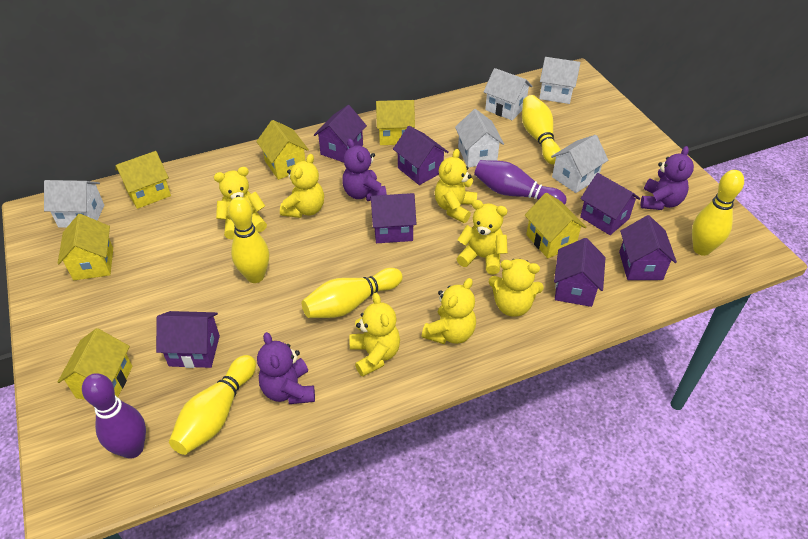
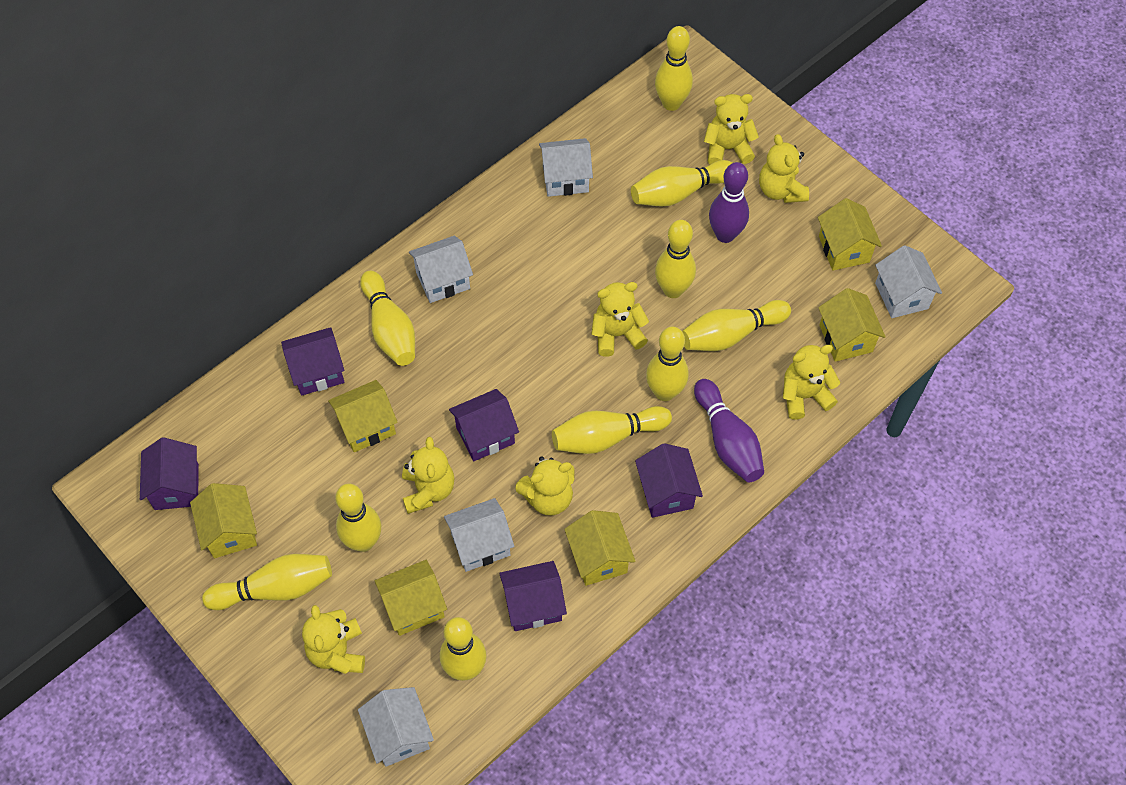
purple house: [156,311,220,368] [314,105,367,163] [370,193,416,243] [393,126,449,185] [554,238,606,307] [580,173,640,235] [619,215,677,280] = 7 -> [140,437,199,510] [281,327,345,396] [449,389,519,461] [499,561,567,631] [635,443,703,518] = 5
purple teddy bear: [257,332,315,404] [342,139,387,201] [641,146,694,210] = 3 -> none = 0
yellow bowling pin: [169,355,256,455] [228,197,269,283] [302,268,403,318] [522,95,561,165] [692,170,744,256] = 5 -> [202,554,332,610] [335,484,382,552] [360,271,415,366] [440,617,486,681] [552,406,672,454] [631,160,732,206] [646,327,689,401] [655,26,693,111] [655,220,696,298] [682,300,791,351] = 10

